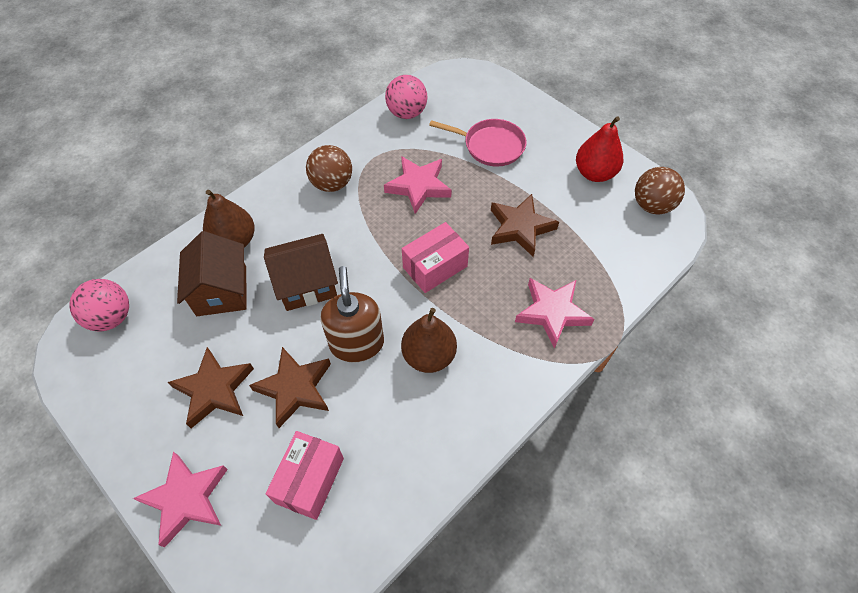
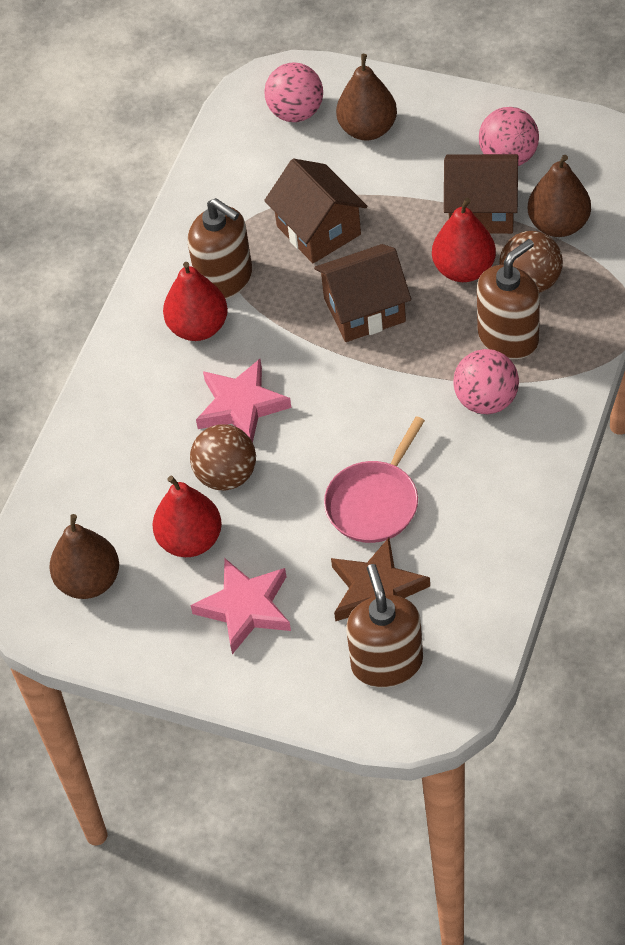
brown house: [177,231,247,316] [264,234,338,311] = 2 -> [264,159,367,263] [314,244,411,342] [444,154,519,234] = 3
brown pear: [203,190,255,248] [401,308,457,373] = 2 -> [49,514,119,599] [336,54,397,140] [528,155,591,237] = 3
brown soap dispenser: [320,266,384,363] = 1 -> [188,198,252,299] [346,564,423,688] [477,239,540,359] = 3
brown star: [168,347,254,428] [249,347,331,428] [491,194,559,257] = 3 -> [331,538,430,621] = 1
pink ball: [69,279,129,331] [385,75,427,119] = 2 -> [264,63,323,122] [453,349,519,414] [479,107,539,166] = 3
pink box: [266,431,344,520] [402,222,469,293] = 2 -> none = 0
pink star: [133,451,228,548] [384,156,452,214] [515,278,595,349] = 3 -> [191,558,291,654] [196,359,291,443] = 2
red pear: [576,116,623,182] = 1 -> [152,476,222,557] [163,262,228,341] [432,198,496,282] = 3

